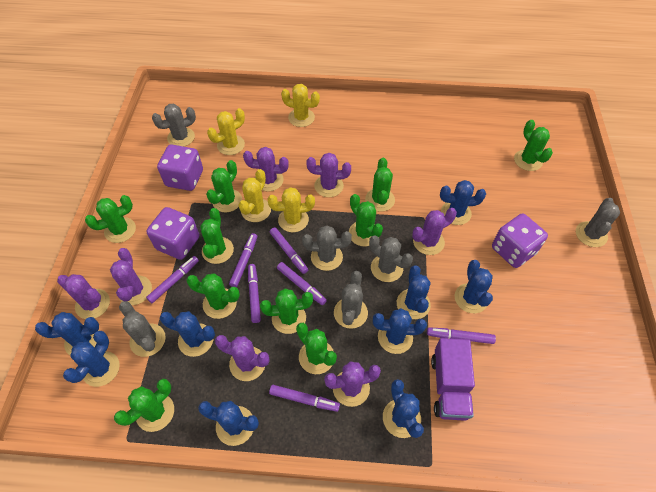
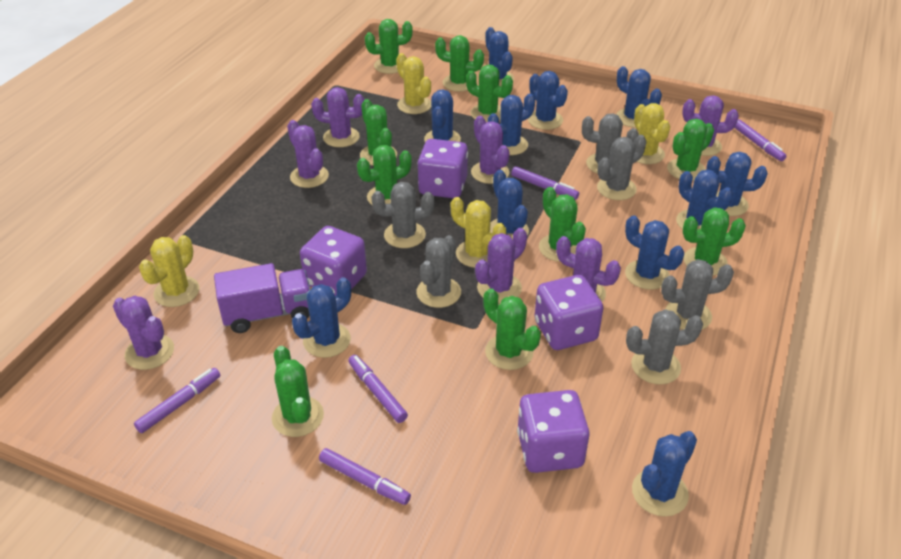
blue cactus: [35,312,99,355] [63,331,120,387] [160,311,215,357] [198,401,259,446] [373,308,427,354] [383,379,424,438] [397,265,431,319] [440,180,486,225] [455,260,493,313] = 9 -> [292,277,351,358] [424,89,461,142] [485,27,514,86] [488,94,535,155] [490,170,529,240] [528,71,568,130] [616,66,662,128] [625,215,684,290] [632,431,697,517] [676,170,733,230] [706,152,768,216] = 11
purple dice: [146,207,199,260] [157,145,203,191] [492,213,548,268] = 3 -> [300,226,367,296] [417,139,468,198] [517,390,590,473] [535,275,603,350] = 4
purple marker: [146,256,199,303] [229,233,257,287] [248,264,261,323] [269,385,340,412] [270,227,308,274] [277,262,327,305] [427,327,496,344] = 7 -> [134,368,220,433] [319,448,411,505] [349,355,408,423] [511,166,579,200] [734,119,786,161] = 5

